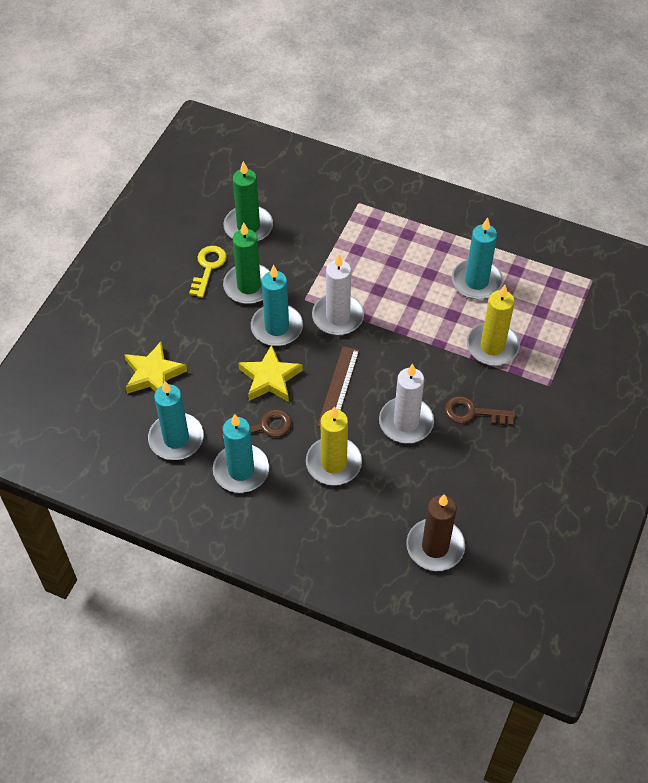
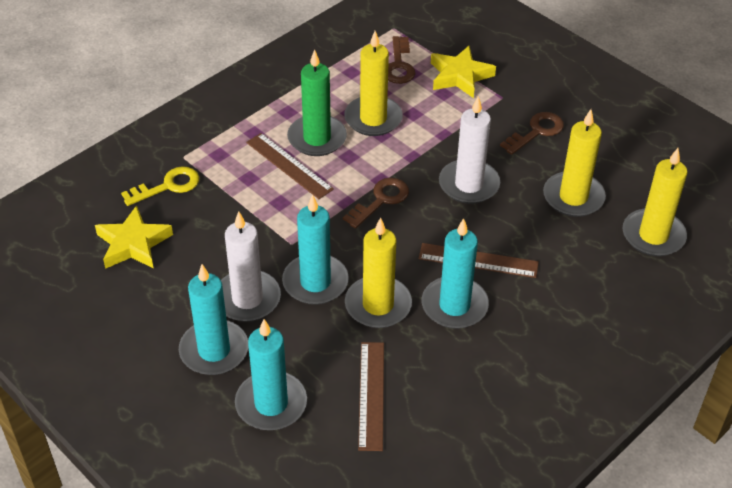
brown candle: [406,494,465,571] = 1 -> none = 0
brown key: [221,409,292,440] [445,396,516,426] = 2 -> [343,178,409,229] [388,36,415,84] [500,112,564,155] = 3
brown ruler: [317,346,360,427] = 1 -> [246,133,334,199] [358,342,384,451] [419,243,539,278] = 3
green candle: [223,222,270,304] [224,161,273,241] = 2 -> [287,49,347,156] = 1
yellow candle: [306,406,362,485] [467,285,520,365] = 2 -> [344,31,403,136] [345,217,412,328] [543,109,606,217] [623,148,687,256] = 4

